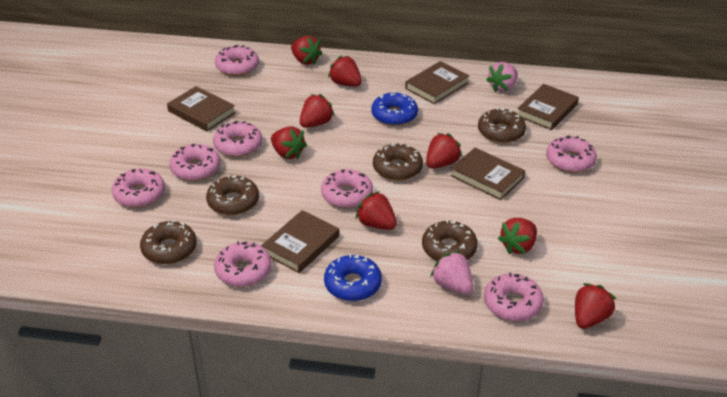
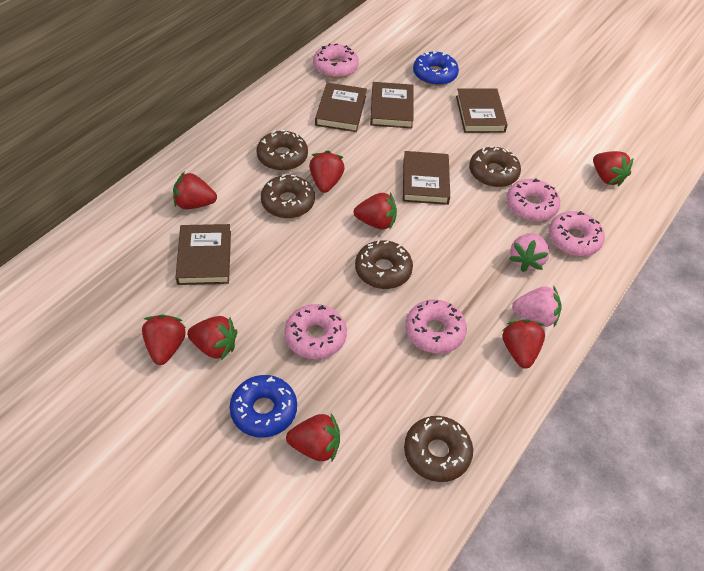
pink donut: [112,168,165,208] [169,144,220,181] [213,121,262,157] [214,241,272,287] [215,45,259,76] [321,169,373,208] [484,273,544,321] [546,136,597,173] = 8 -> [284,304,347,359] [313,43,359,78] [405,300,467,354] [506,178,560,222] [549,211,605,256] = 5

